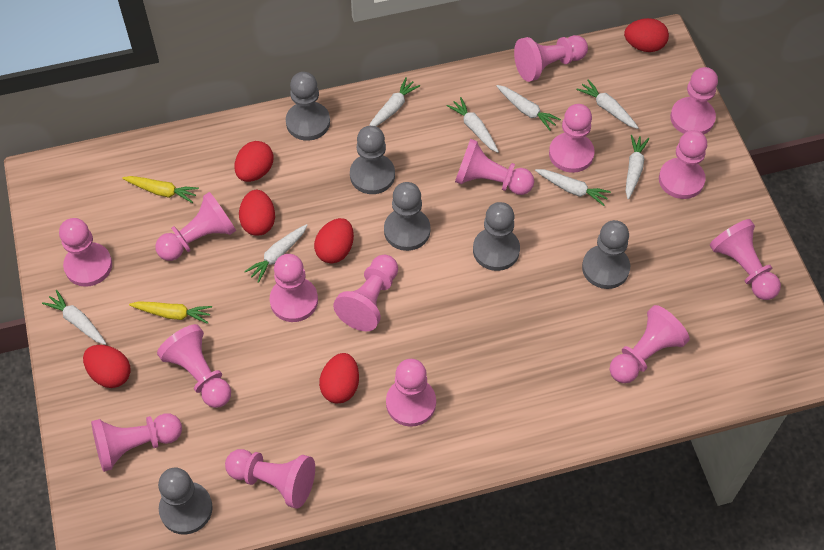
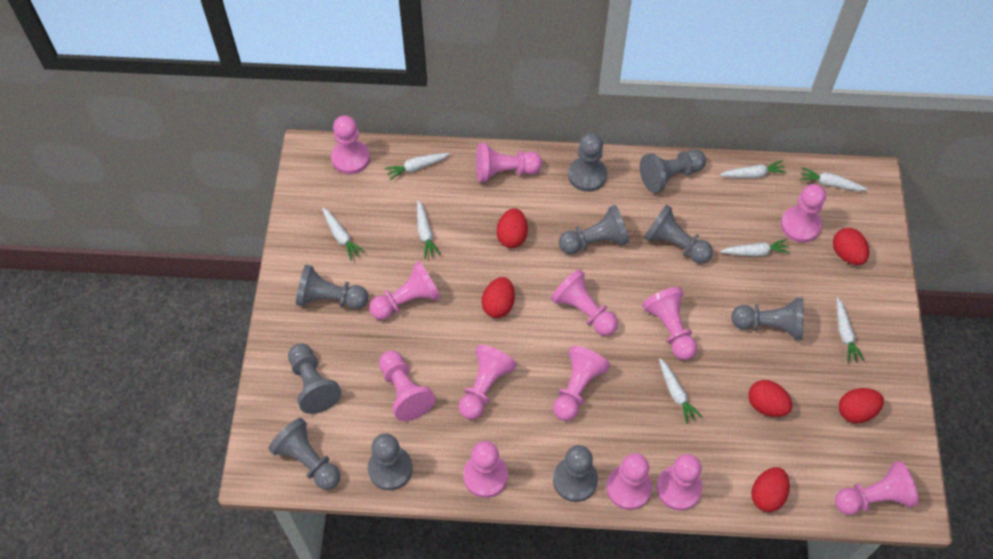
grey pawn: [158,468,213,535] [286,72,330,141] [350,126,395,194] [384,182,430,251] [473,202,520,271] [582,220,630,289] = 6 -> [268,418,340,490] [288,343,342,414] [296,264,368,309] [368,433,413,490] [553,445,598,502] [559,205,629,254] [568,133,607,192] [640,149,706,193] [644,204,713,264] [731,298,804,340] = 10
pink pawn: [59,218,112,287] [91,413,182,472] [155,192,236,261] [157,324,231,408] [225,449,315,509] [270,254,318,322] [333,255,398,331] [386,359,436,427] [455,139,534,195] [514,35,588,82] [549,104,595,173] [610,305,690,383] [659,130,707,199] [670,67,718,134] [710,219,781,300] = 15 -> [331,116,370,174] [369,261,441,320] [379,351,435,421] [459,344,517,419] [463,441,508,498] [476,143,542,182] [551,269,618,336] [553,346,610,421] [606,453,652,510] [642,287,697,360] [656,454,702,511] [781,184,826,243] [835,461,919,515] = 13
yellow carrot: [122,176,199,203] [129,301,212,324] = 2 -> none = 0

